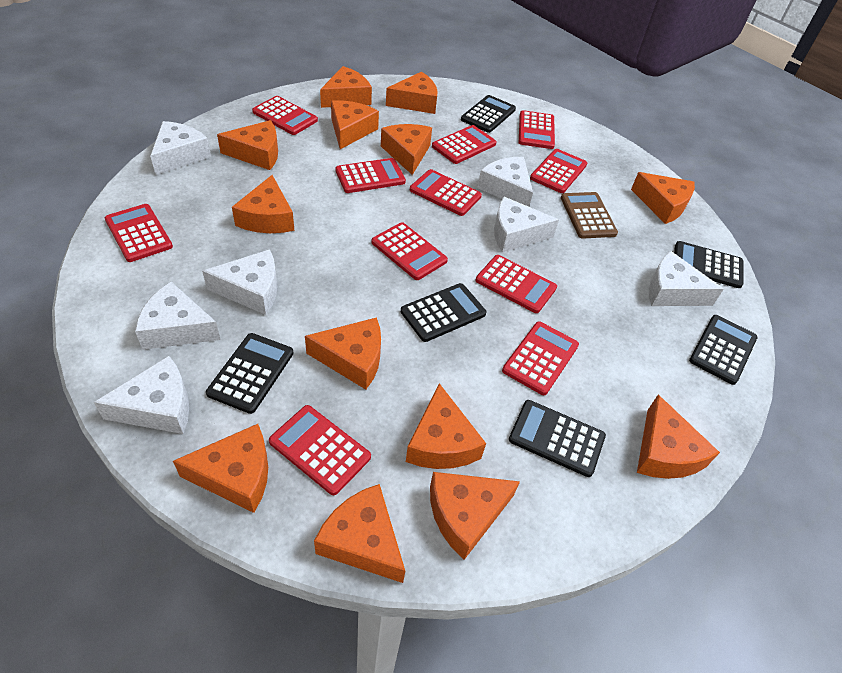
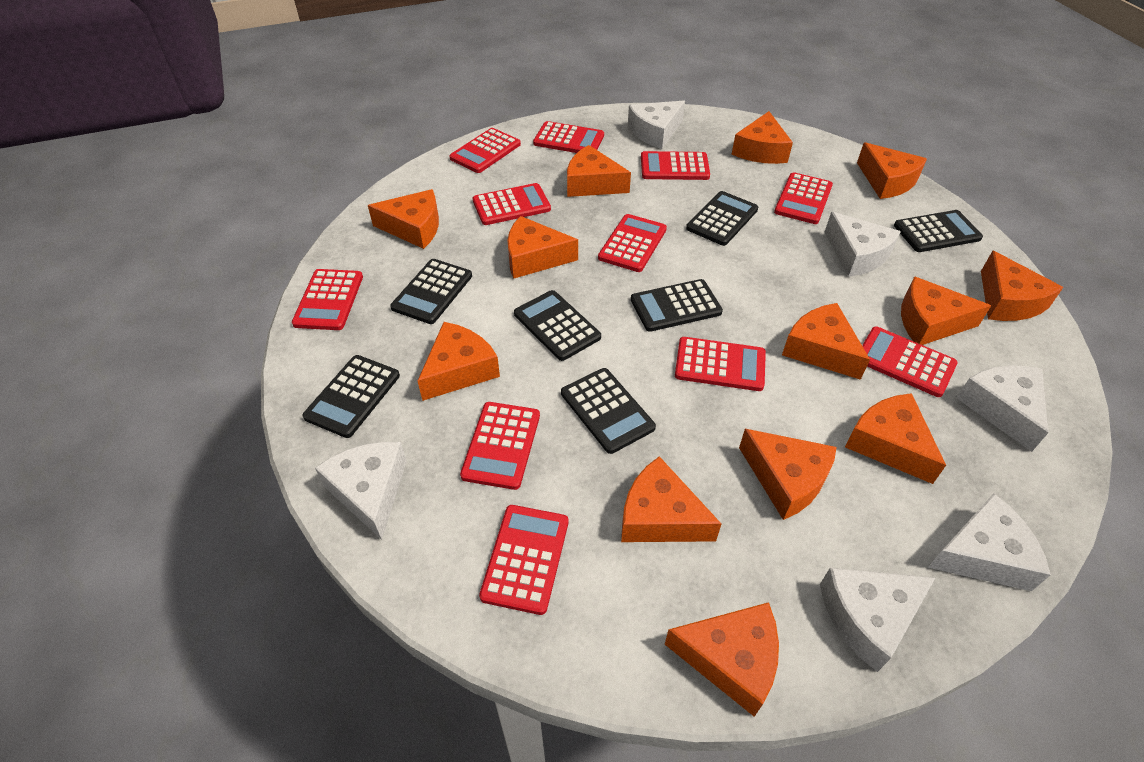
black calculator: [206,333,294,414] [401,283,486,342] [461,95,516,133] [509,400,606,477] [674,241,743,288] [689,315,758,385] = 6 -> [302,355,400,438] [390,259,472,324] [514,290,601,361] [561,368,656,454] [631,279,723,332] [686,191,758,246] [894,210,983,252] = 7
brown calculator: [561,192,618,239] = 1 -> none = 0
white cheese: [94,356,189,434] [135,282,221,350] [150,121,211,175] [202,249,278,315] [478,157,533,207] [494,197,559,252] [649,251,724,306] = 7 -> [315,442,407,540] [628,101,685,149] [820,568,935,672] [824,212,901,277] [928,493,1051,591] [957,365,1048,452] = 6

